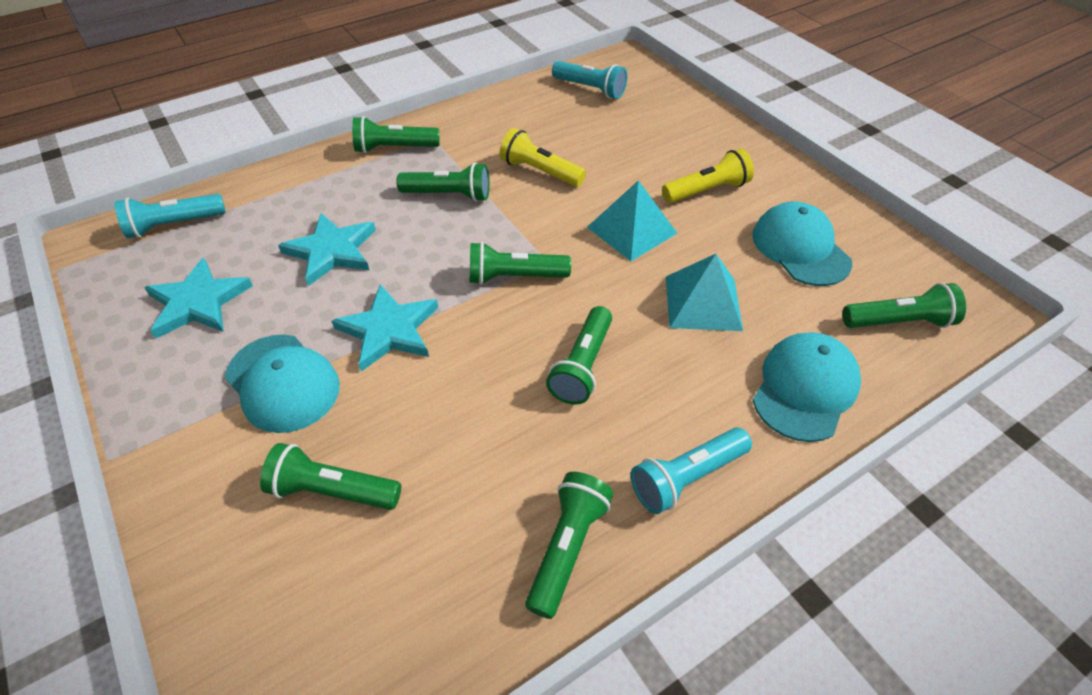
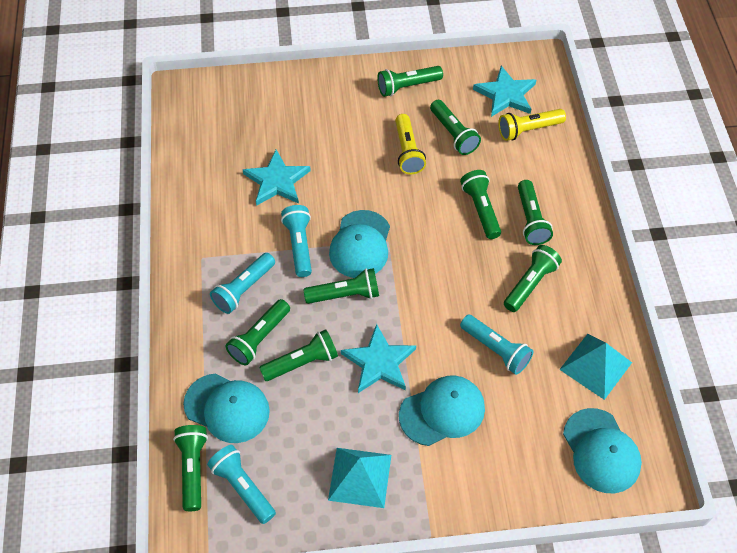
green flashlight: [260,443,401,510] [352,116,439,153] [396,162,490,202] [470,242,571,285] [525,472,613,619] [546,306,612,405] [842,283,966,328] = 7 -> [173,425,208,511] [225,299,290,365] [259,329,338,381] [303,268,379,304] [377,66,443,97] [430,100,481,155] [460,170,501,239] [504,245,562,312] [518,180,553,245] = 9
turquoise cap: [225,335,340,433] [752,202,852,286] [753,332,861,442] = 3 -> [183,373,270,443] [329,210,390,278] [399,375,485,446] [563,408,642,493] = 4
turquoise flashlight: [115,194,226,238] [552,61,627,99] [631,428,752,514] = 3 -> [207,445,276,524] [210,253,275,314] [281,205,312,277] [460,314,533,375] = 4

